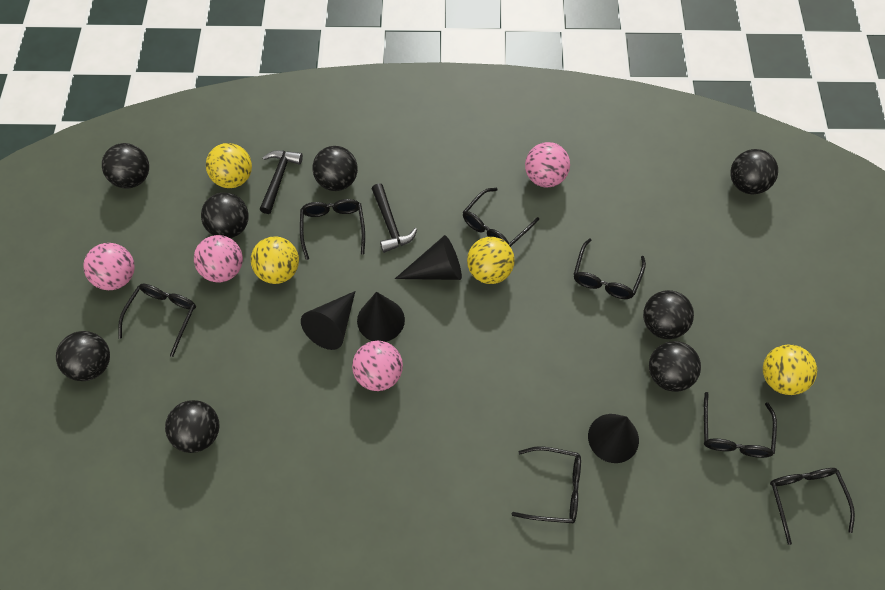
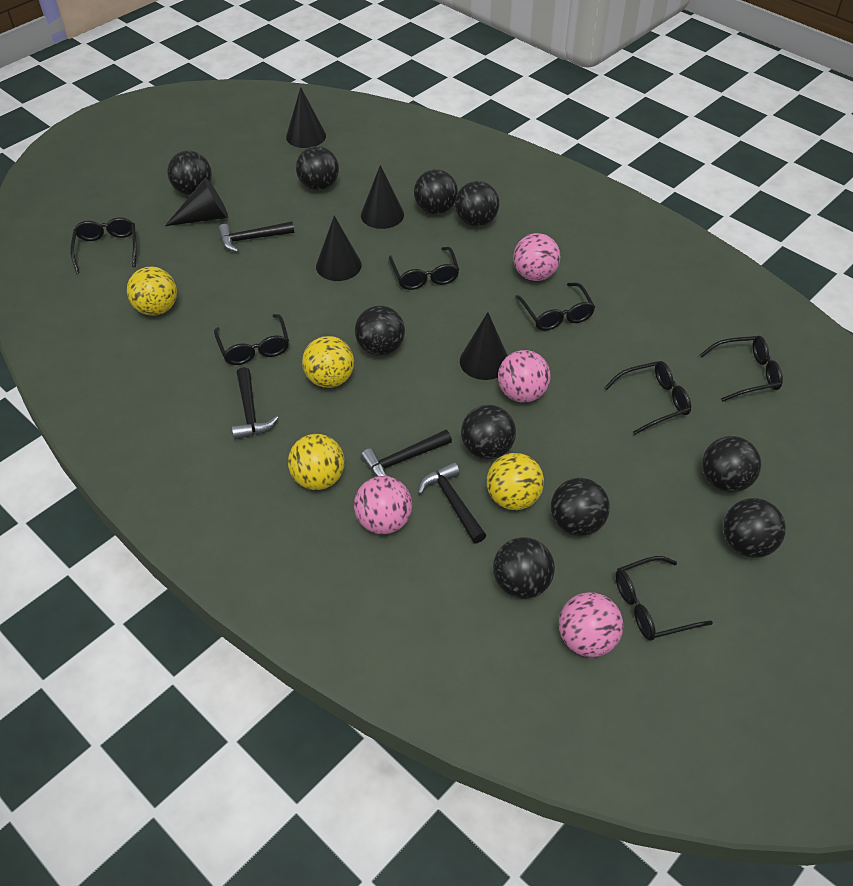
black ball: [56,331,110,381] [102,143,149,189] [165,400,219,453] [201,192,249,238] [312,146,358,191] [643,290,694,339] [649,341,701,392] [730,149,778,194] = 8 -> [167,151,212,195] [296,146,339,190] [355,305,405,356] [414,169,458,215] [455,181,499,227] [461,405,516,460] [493,537,555,599] [551,478,610,536] [702,436,761,492] [723,498,786,558] = 10
black cone: [301,291,355,350] [357,292,405,342] [395,235,462,280] [588,414,639,463] = 4 -> [165,178,228,226] [286,87,326,148] [316,216,362,281] [361,165,404,229] [460,312,508,380] = 5
black hammer: [260,150,303,214] [371,183,417,253] = 2 -> [218,221,294,252] [232,367,278,440] [361,429,452,477] [418,462,486,543] = 4

